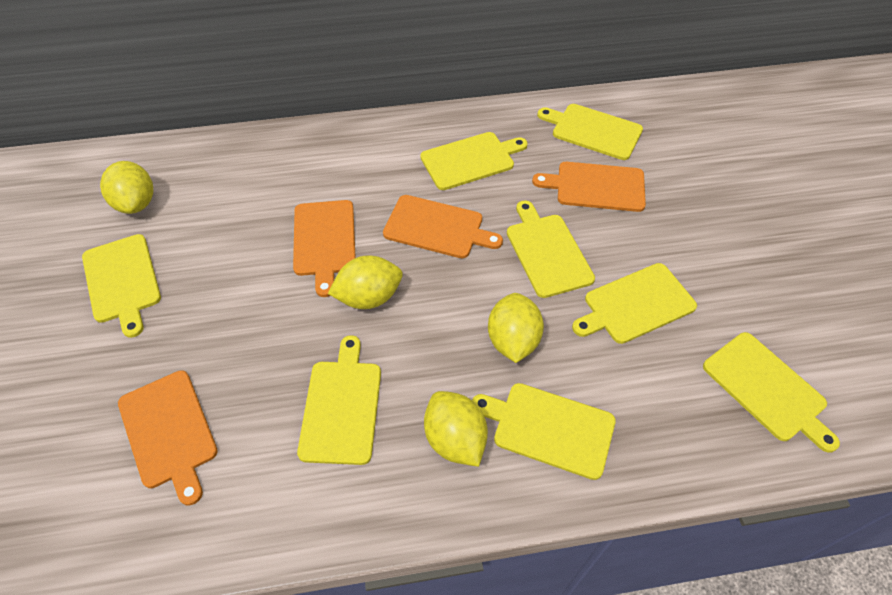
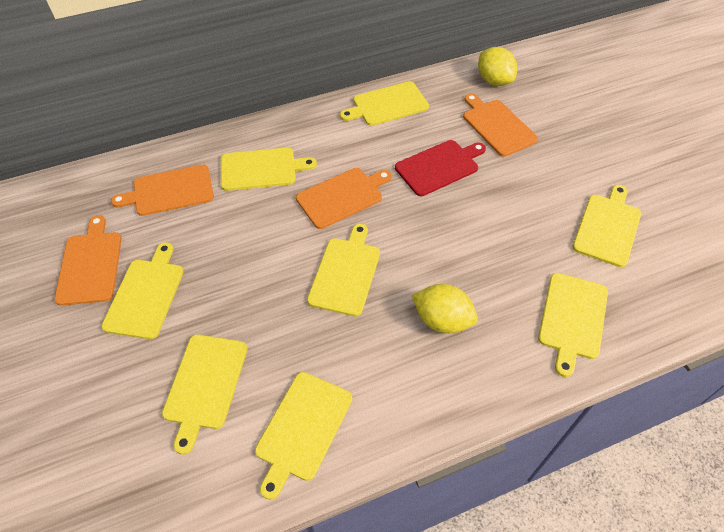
red cutting board: none = 0 -> [395,140,486,196] = 1
yellow lemon: [100,161,153,214] [328,255,403,309] [424,391,488,467] [488,293,544,363] = 4 -> [411,284,478,333] [478,47,517,86] = 2

